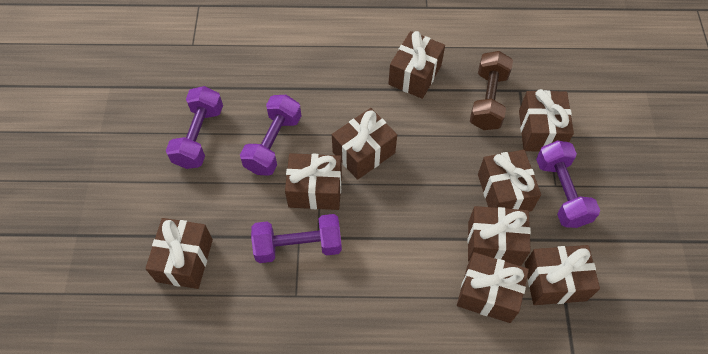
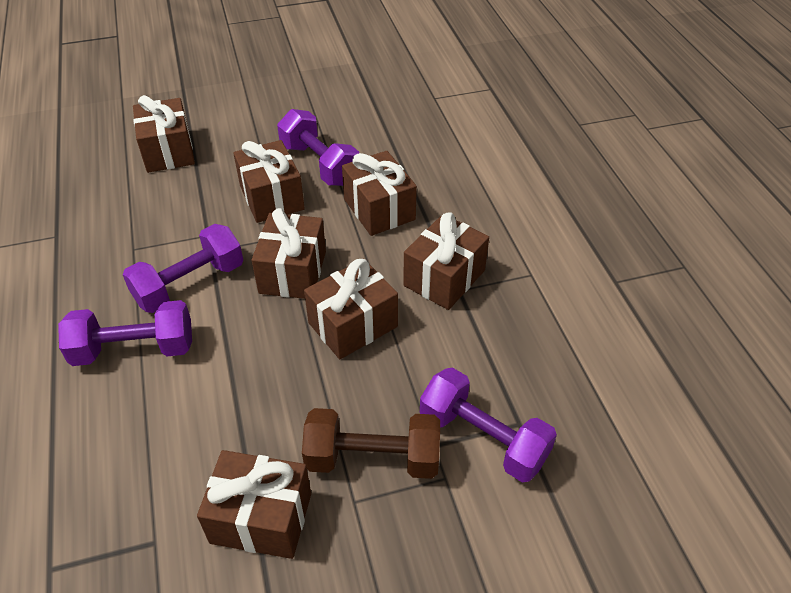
brown gift: [145,218,213,289] [285,153,342,210] [332,108,397,180] [388,31,445,99] [457,252,529,323] [467,206,531,266] [478,150,541,212] [519,89,574,151] [525,245,600,305] = 9 -> [133,95,195,173] [197,450,311,559] [233,140,305,223] [252,208,326,299] [304,259,398,359] [342,151,417,236] [403,212,489,310] = 7

